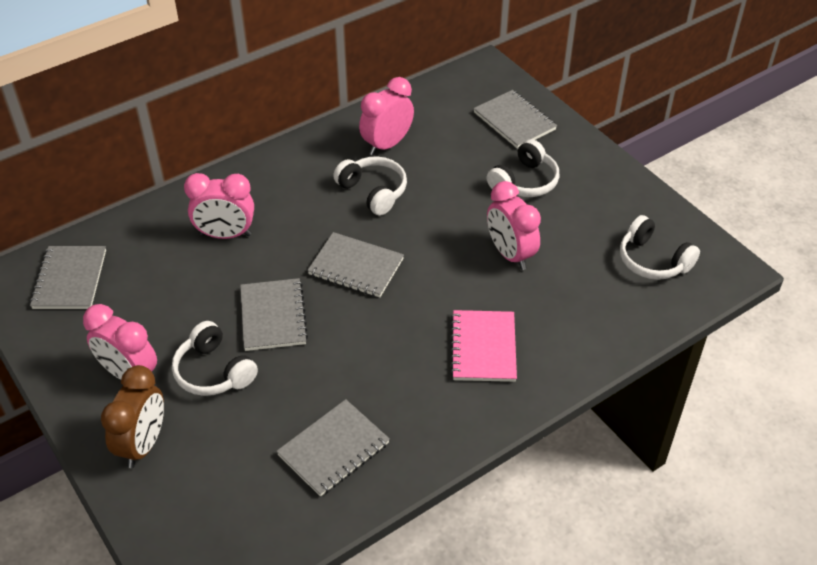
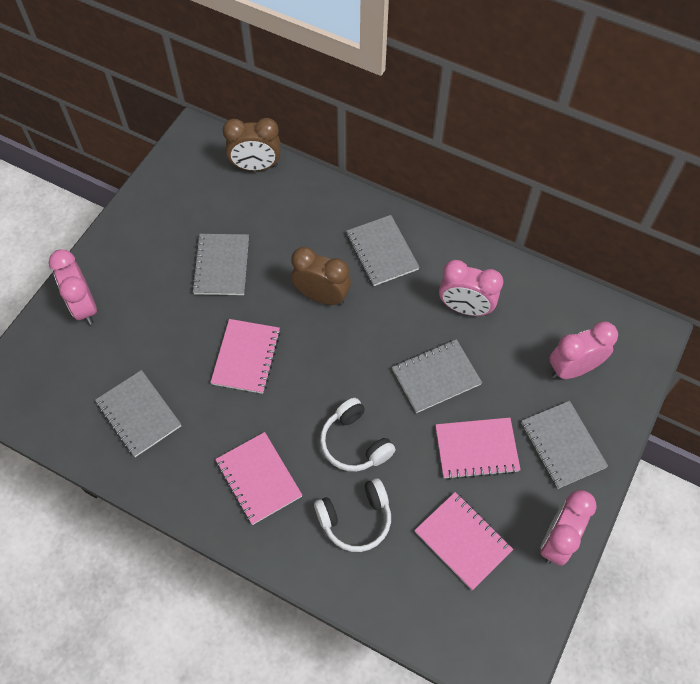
brown clock: [101,365,164,468] = 1 -> [222,118,280,171] [291,247,351,305] = 2
pink notebook: [450,310,517,382] = 1 -> [210,319,281,394] [215,432,302,525] [414,492,513,590] [436,418,521,480] = 4
white headphones: [172,321,258,396] [333,157,407,216] [487,139,560,197] [620,215,700,280] = 4 -> [314,478,391,552] [320,398,396,472] = 2

